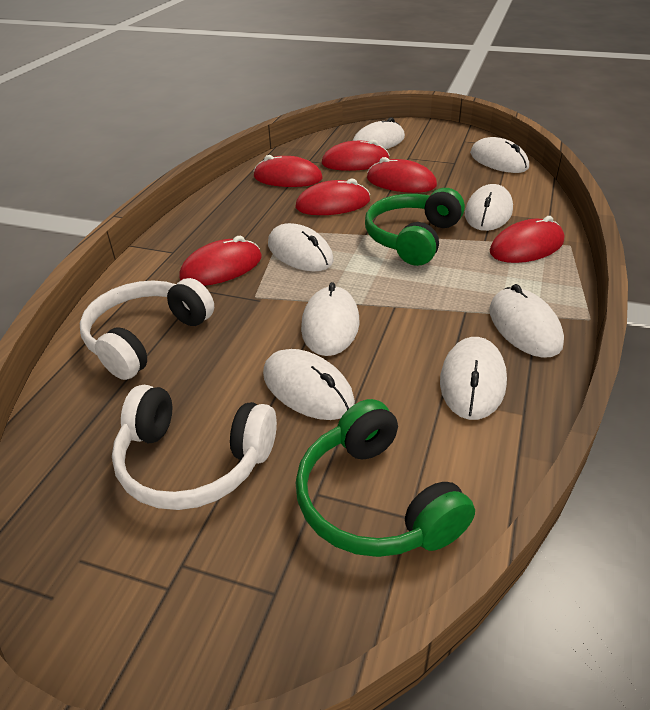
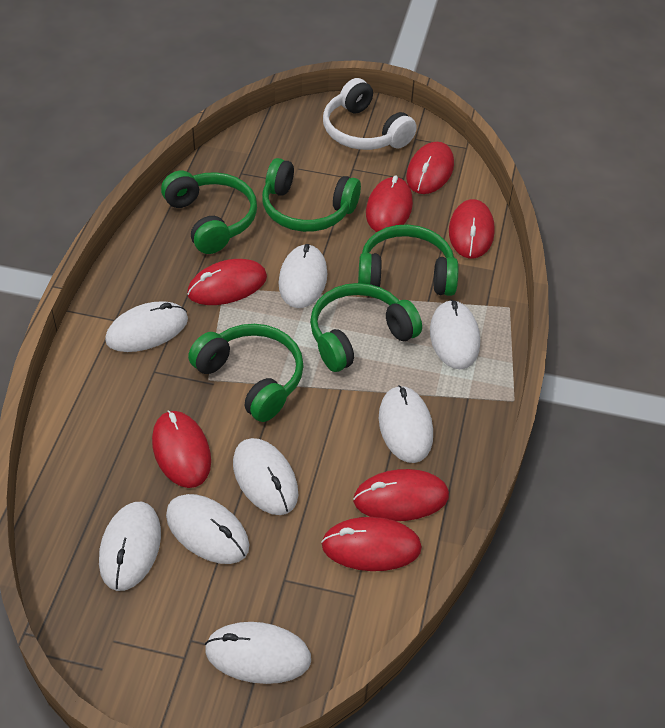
green headphones: [296,399,475,557] [365,188,465,266] = 2 -> [161,171,257,254] [188,324,304,422] [262,158,361,232] [310,283,422,372] [358,225,458,296] = 5
red mouse: [179,236,262,286] [253,155,323,187] [295,178,370,215] [322,139,390,171] [367,157,437,193] [490,216,564,263] = 6 -> [152,410,211,488] [187,259,267,305] [321,517,422,571] [353,469,449,521] [366,176,413,232] [406,142,454,194] [449,199,495,259] = 7
white headphones: [80,278,214,380] [112,385,277,510] = 2 -> [323,78,417,150] = 1

